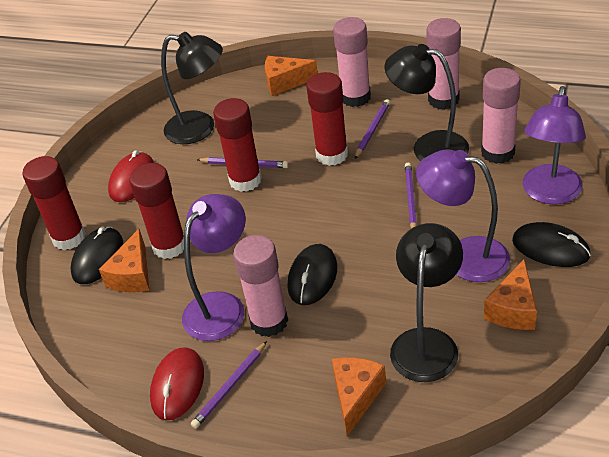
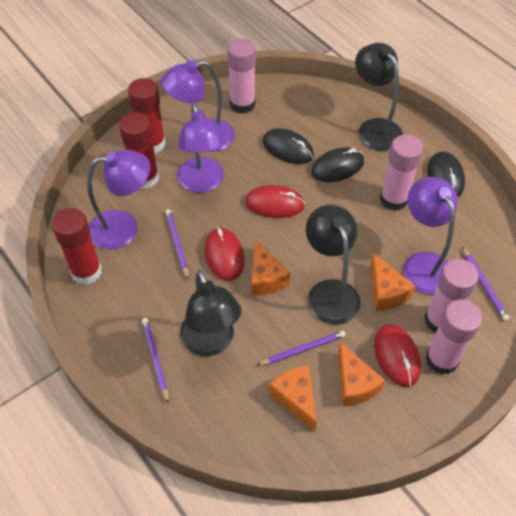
purple lamp: [182,194,246,341] [416,149,510,282] [523,86,586,205] = 3 -> [87,150,150,250] [161,60,235,152] [177,103,226,193] [403,177,458,295] = 4
red glue stick: [22,156,86,250] [129,163,184,259] [213,98,262,192] [306,72,348,166] = 4 -> [52,208,102,285] [119,112,159,189] [128,78,166,153] = 3
red mouse: [108,150,154,202] [150,347,204,420] = 2 -> [205,227,245,281] [245,185,305,218] [374,324,421,387] = 3

